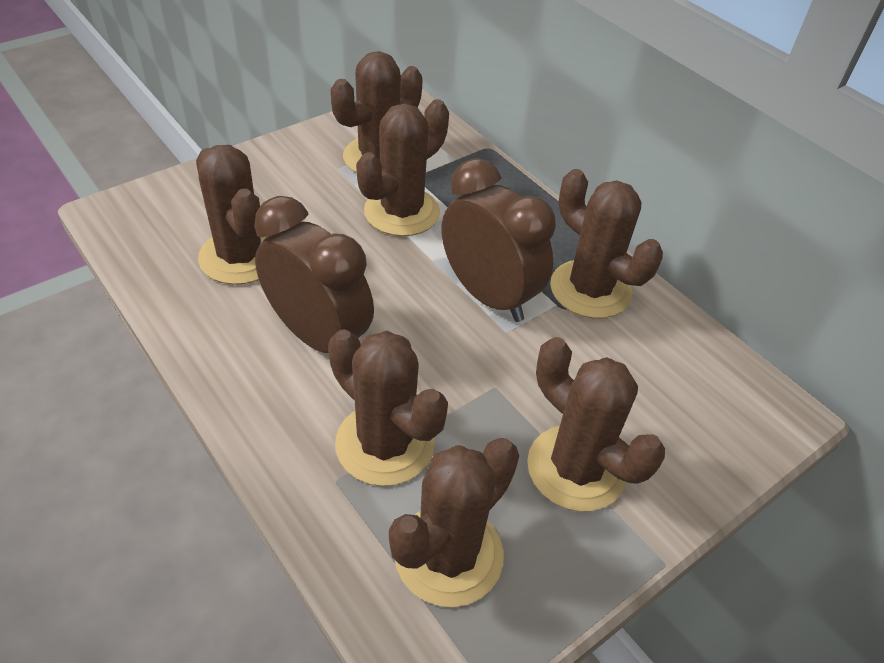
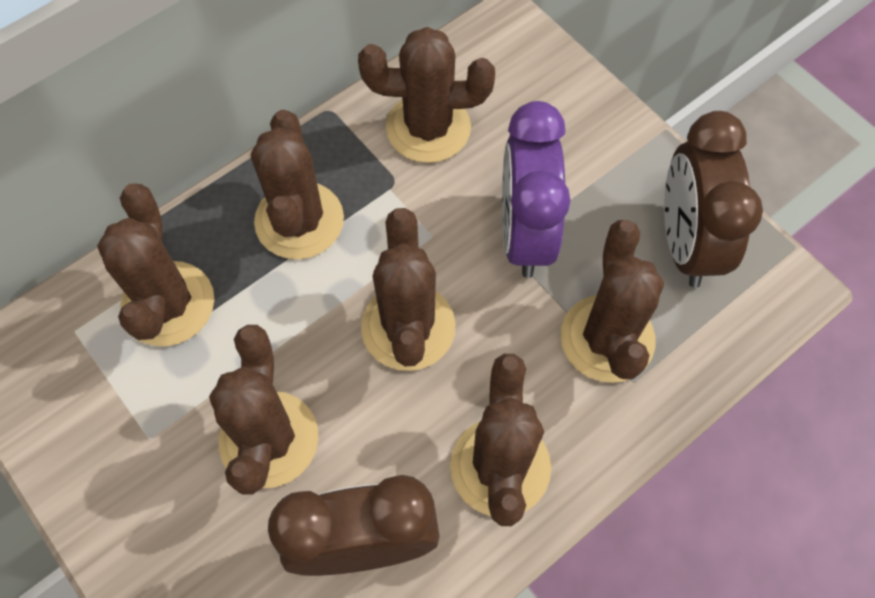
purple clock: none = 0 -> [502,101,571,278] = 1

